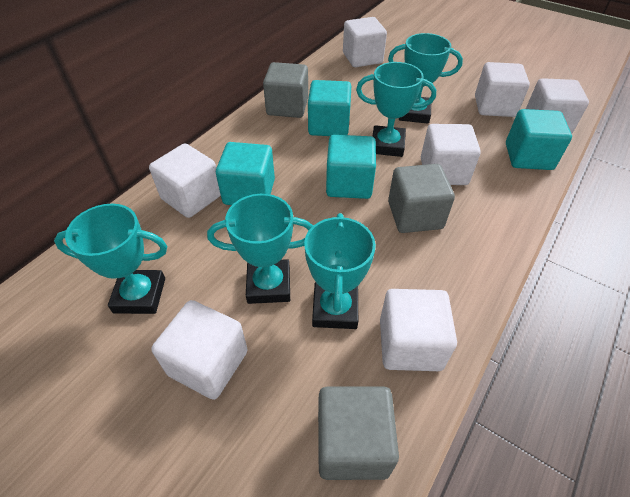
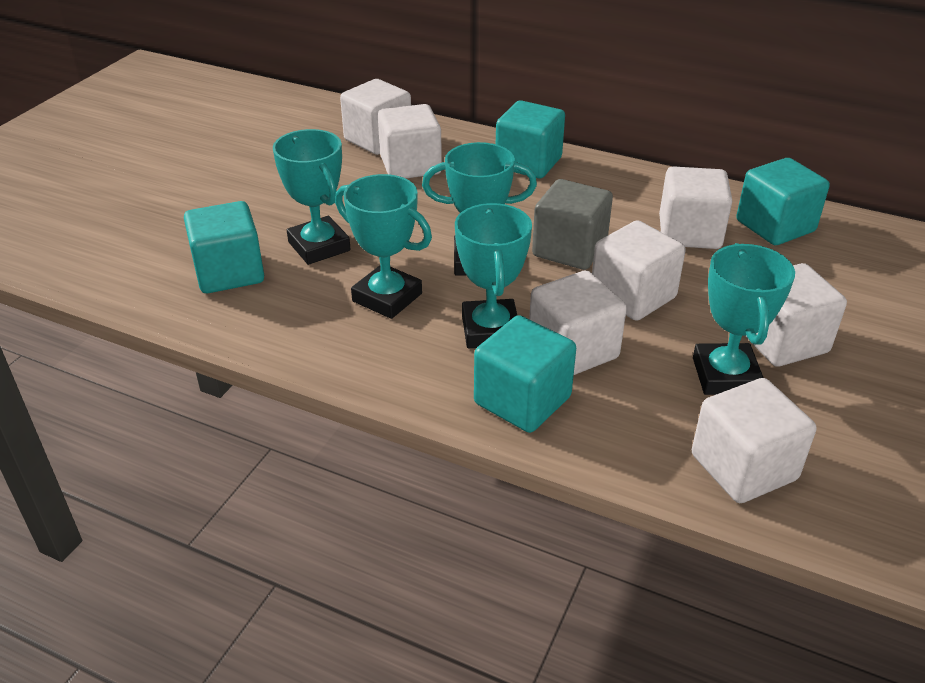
grey cube: [263,62,308,118] [318,387,399,480] [388,164,455,233] = 3 -> [532,179,613,270] = 1

